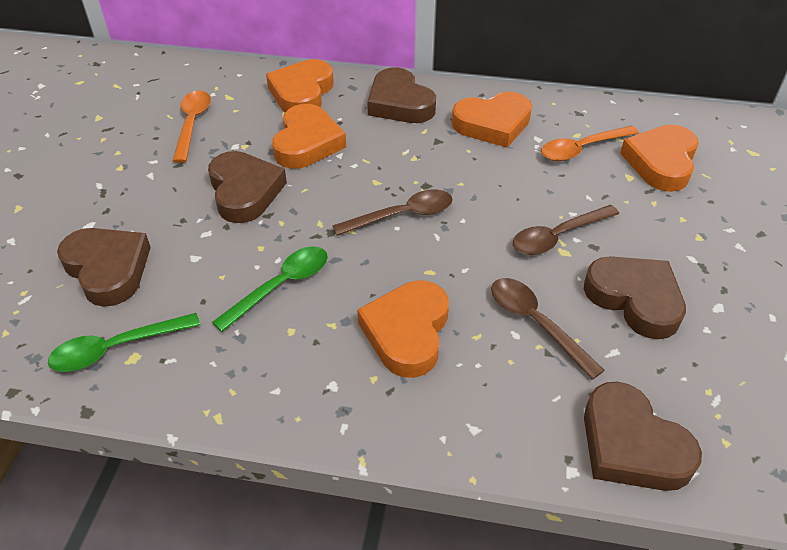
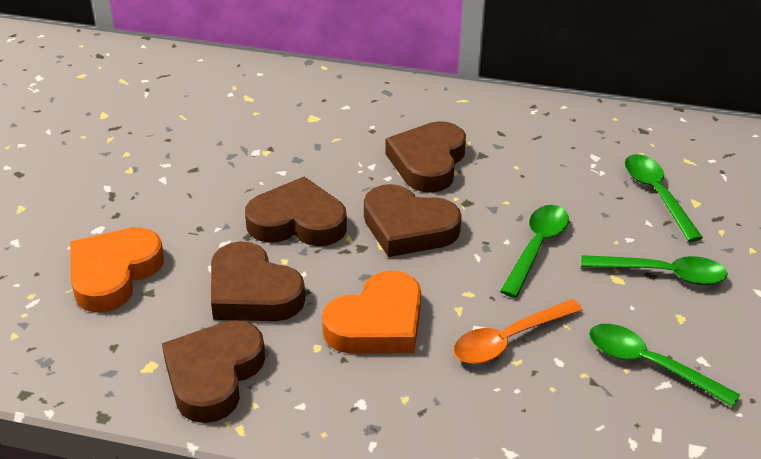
brown spoon: [332,189,453,236] [491,278,605,380] [513,205,619,255] = 3 -> none = 0
green spoon: [48,313,200,372] [212,246,328,332] = 2 -> [500,205,569,298] [581,255,728,285] [589,324,740,408] [625,154,703,242] = 4
orange heart: [266,59,334,112] [272,104,346,169] [357,280,449,378] [452,92,532,147] [620,125,699,192] = 5 -> [70,227,164,313] [322,271,421,354] = 2
orange spoon: [173,90,211,163] [541,125,639,161] = 2 -> [454,299,583,364] = 1

